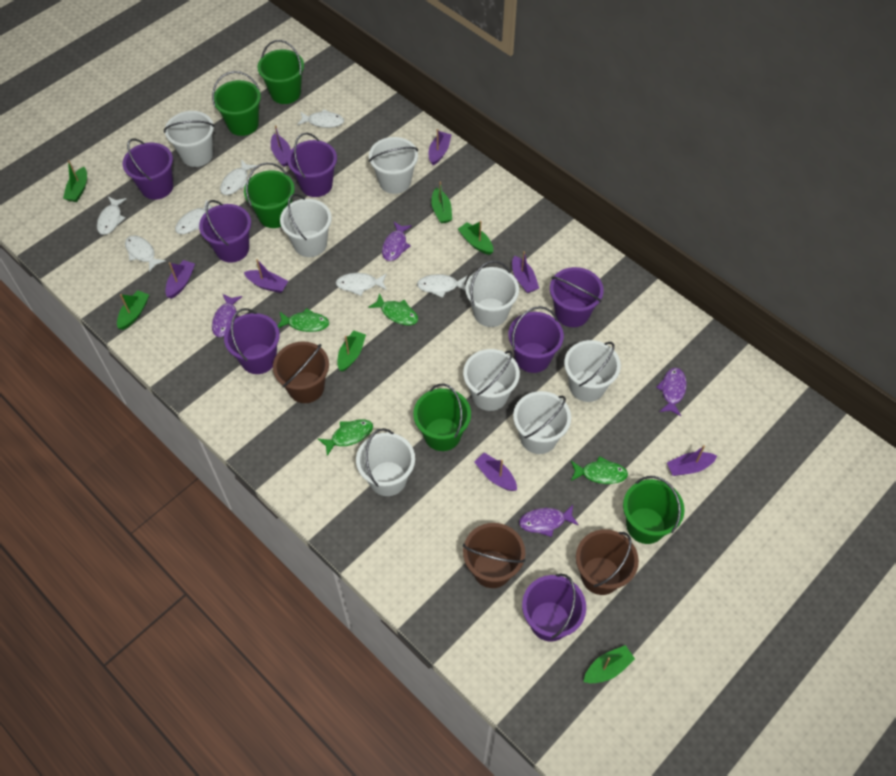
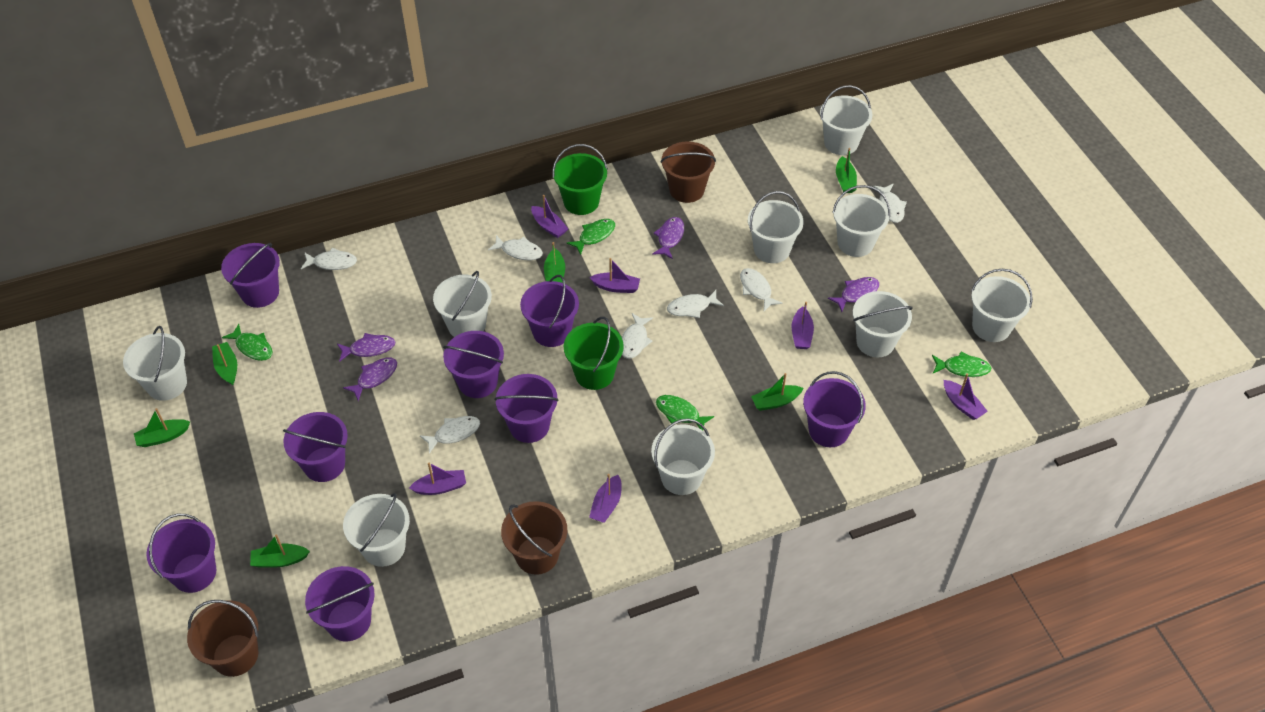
green bucket: [212,71,261,136] [244,162,295,228] [257,40,304,104] [413,383,471,451] [623,476,684,544] = 5 -> [552,144,608,215] [564,317,624,390] = 2
purple boat: [165,260,195,299] [244,259,288,293] [271,125,291,167] [429,129,452,165] [474,453,517,491] [512,251,539,293] [667,445,717,476] = 7 -> [409,462,466,495] [531,195,568,238] [589,258,640,293] [589,474,621,523] [791,302,814,349] [944,374,988,420] = 6
purple bucket: [123,139,173,200] [199,200,251,263] [224,308,280,374] [287,133,337,197] [508,306,564,373] [522,573,586,642] [550,267,604,327] = 7 -> [146,514,217,593] [221,243,280,308] [283,412,348,482] [305,566,375,641] [443,331,504,398] [495,374,559,443] [520,275,579,347] [803,371,866,447] = 8
white bucket: [164,111,215,167] [280,194,332,257] [356,428,415,496] [369,137,418,194] [463,349,520,411] [465,260,519,327] [513,391,571,454] [564,340,621,402] = 8 -> [123,326,187,401] [343,493,410,567] [433,271,492,337] [651,419,715,495] [748,191,804,263] [820,85,872,155] [832,185,890,257] [853,291,913,357] [971,269,1033,342] = 9

